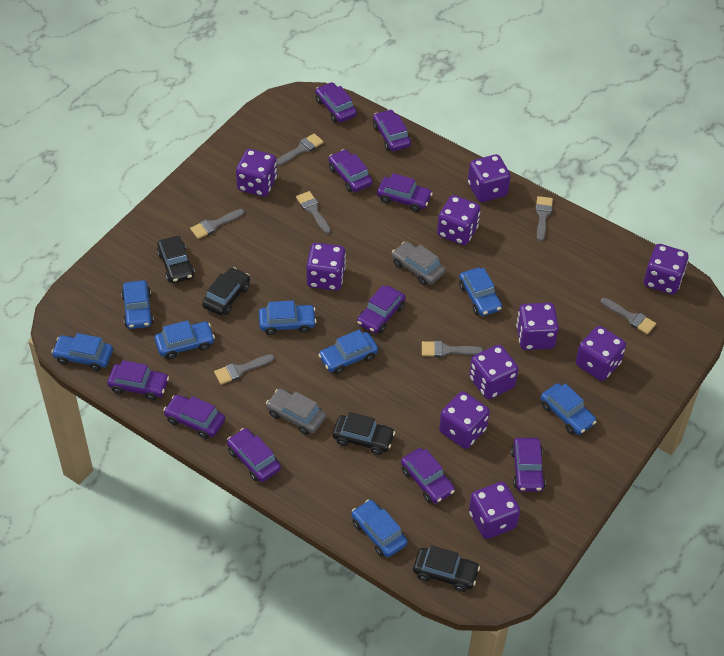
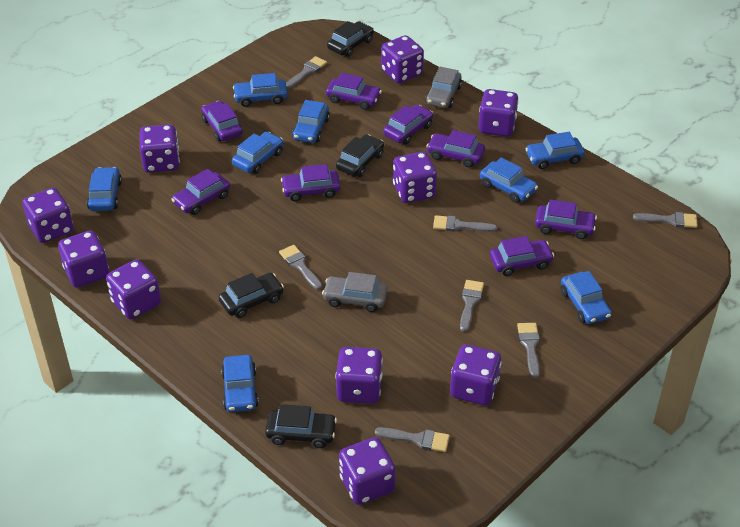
purple car: [107,360,169,401] [163,395,225,439] [227,428,281,482] [315,82,357,123] [329,149,373,192] [357,285,405,334] [373,109,411,152] [377,173,433,212] [401,448,455,504] [511,438,546,492] = 10 -> [171,169,230,215] [201,101,243,142] [281,164,340,201] [326,73,382,110] [383,104,433,144] [426,130,485,167] [490,236,554,276] [535,199,597,239] = 8

